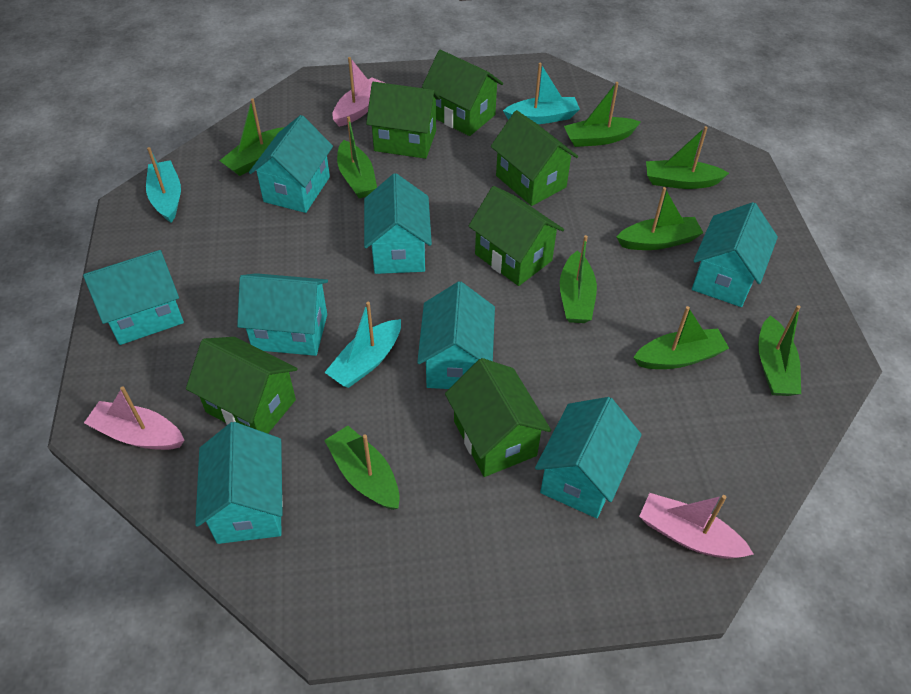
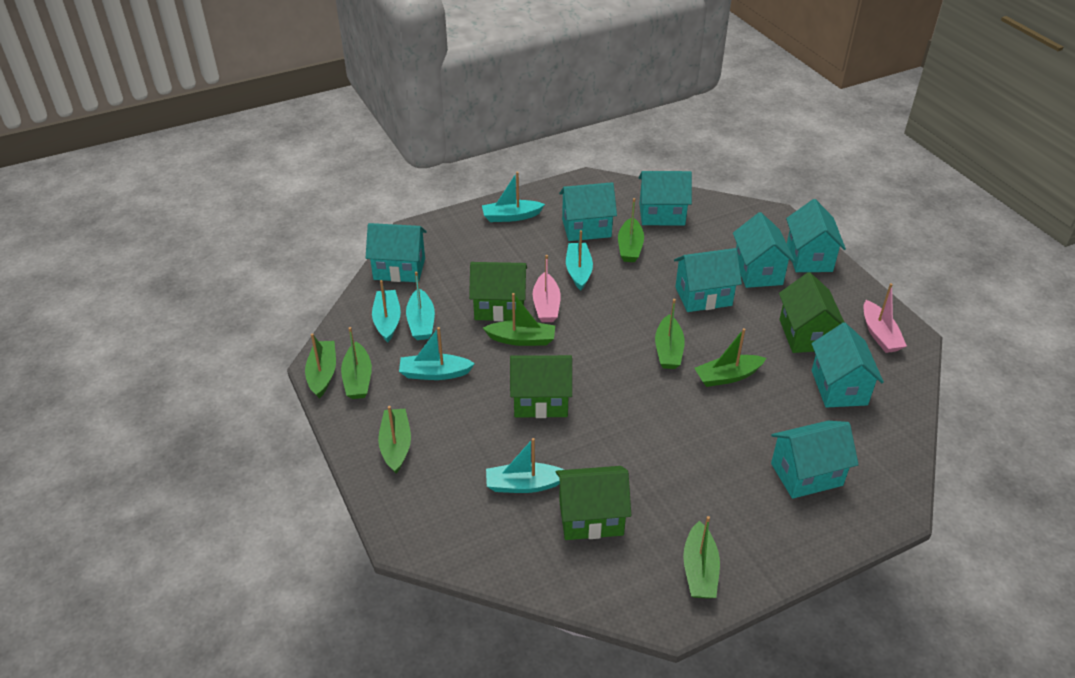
green boat: [220,98,285,176] [324,426,400,510] [337,116,377,198] [560,235,597,323] [564,82,641,147] [617,187,703,250] [633,306,729,369] [646,126,729,189] [758,305,801,396] = 9 -> [305,333,336,398] [341,327,372,399] [378,406,411,473] [483,293,555,346] [618,198,644,262] [655,299,685,369] [683,516,720,599] [694,328,766,387] = 8
green house: [186,337,298,434] [366,82,440,159] [422,50,503,136] [445,358,551,477] [469,186,564,286] [491,110,578,206] = 6 -> [469,262,527,321] [510,355,572,418] [556,466,631,540] [779,272,845,353] = 4
pink boat: [84,386,184,450] [332,57,384,127] [639,493,753,559] = 3 -> [533,255,561,322] [863,283,907,353] = 2
turquoise boat: [146,147,181,223] [324,302,401,388] [503,63,580,124] = 3 -> [372,280,401,342] [399,327,475,380] [406,271,435,340] [482,172,545,222] [486,438,564,493] [566,230,593,291] = 6

